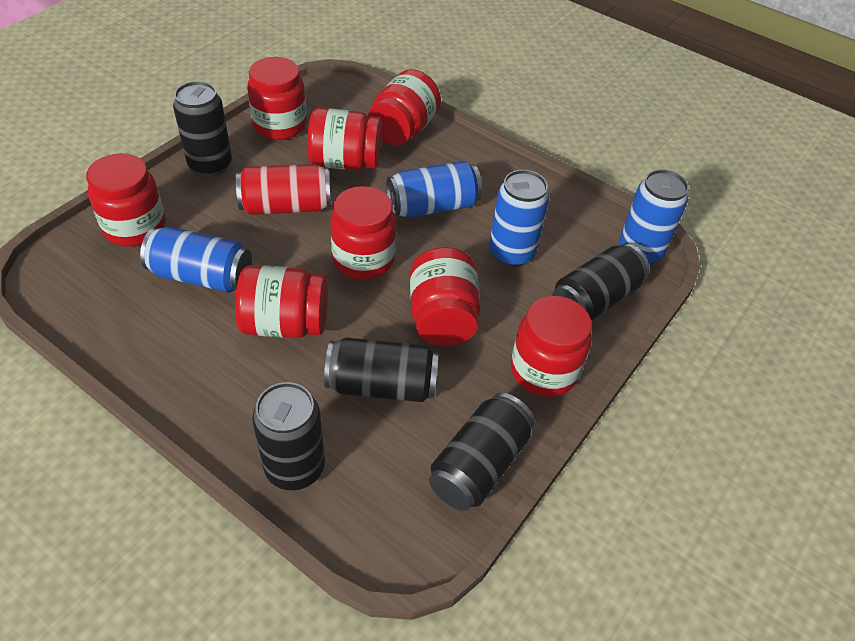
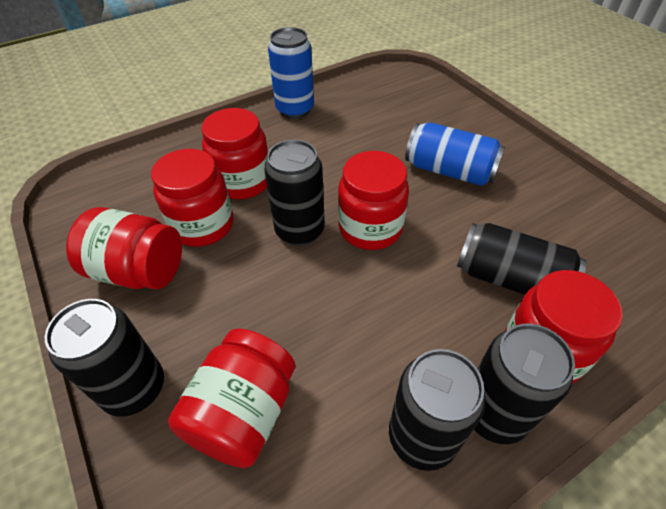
blue can: [140,226,252,293] [386,161,482,218] [489,170,549,267] [619,169,689,265] = 4 -> [268,27,314,119] [405,122,505,186] = 2
red can: [236,164,331,215] = 1 -> none = 0
red jar: [86,153,166,247] [235,265,328,338] [247,57,307,140] [307,108,382,170] [330,186,397,280] [368,69,441,146] [410,247,481,346] [511,296,592,397] = 8 -> [66,207,182,290] [151,149,233,247] [168,329,295,468] [201,108,268,199] [338,151,409,250] [505,270,623,384] = 6

